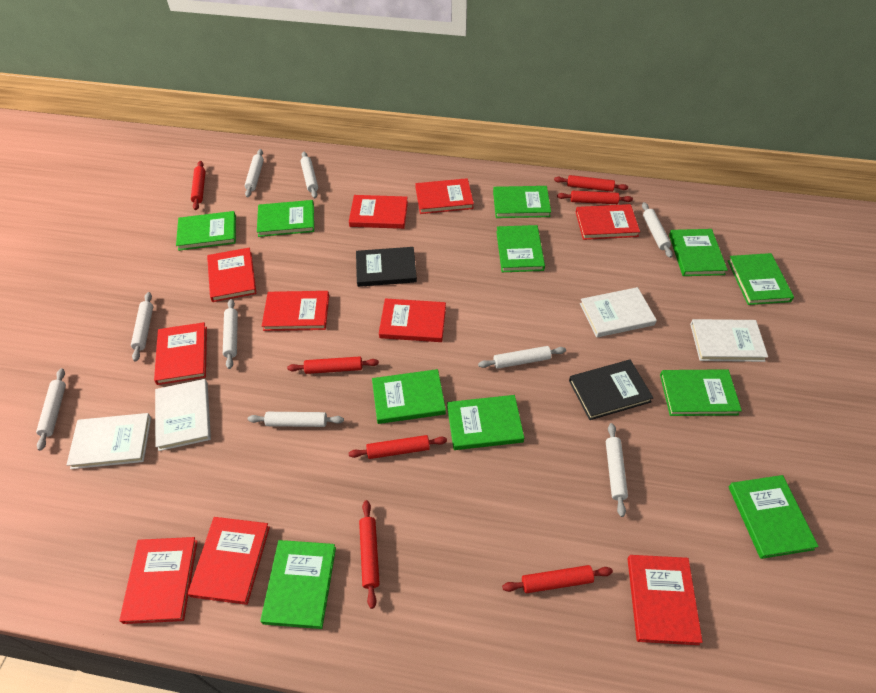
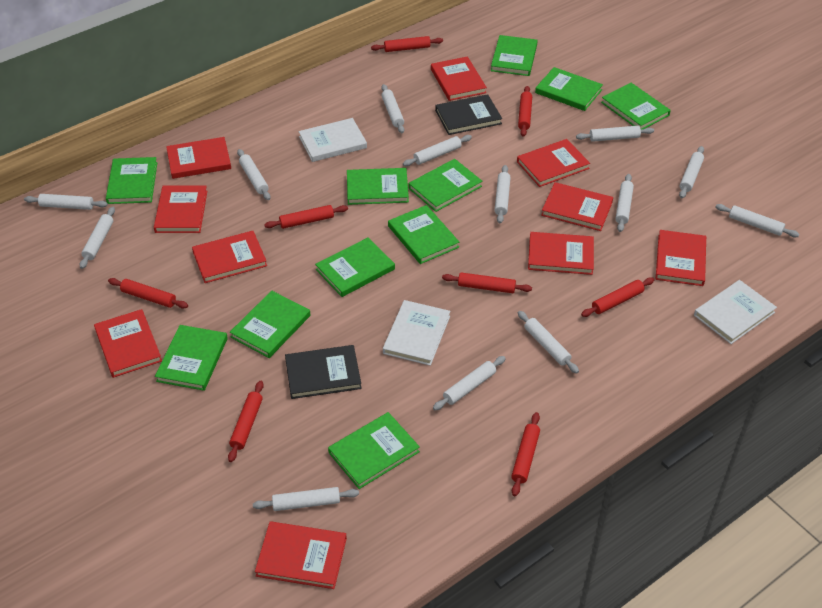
red rolling pin: [191,161,206,210] [287,356,379,374] [349,435,447,459] [359,500,380,609] [502,565,613,593] [554,175,628,192] [557,191,633,204] = 7 -> [108,278,188,309] [228,381,264,462] [264,205,348,229] [371,36,443,52] [442,272,532,293] [511,412,540,496] [518,86,532,137] [581,277,655,317] = 8
white book: [67,413,151,469] [155,379,211,451] [580,287,657,337] [690,319,768,362] = 4 -> [299,118,367,162] [383,300,450,366] [694,280,777,344] = 3
white rolling pin: [36,368,66,451] [131,292,153,361] [223,299,238,369] [245,149,264,198] [248,412,344,427] [301,152,318,198] [478,346,566,369] [606,423,628,517] [642,202,673,258] = 9 -> [24,194,108,210] [79,207,115,269] [237,149,271,200] [253,487,359,511] [381,84,405,133] [403,135,472,166] [433,356,506,410] [495,165,511,224] [518,311,579,374] [576,126,654,142] [615,174,634,232] [679,146,704,198] [715,204,800,237] = 13

